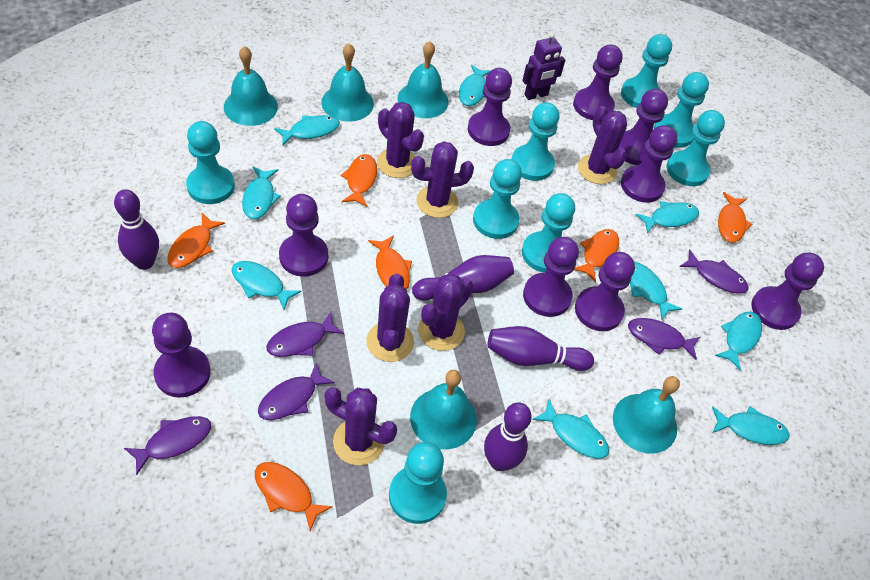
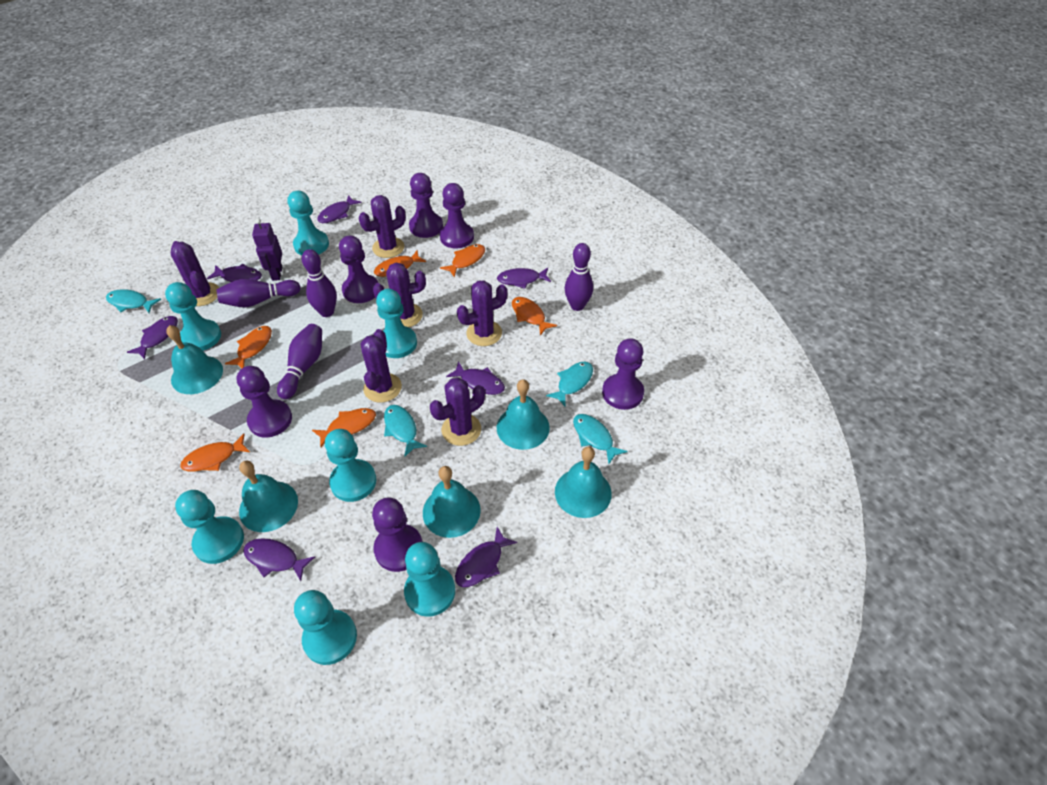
purple fish: [124,416,211,475] [258,363,335,420] [266,312,344,357] [628,318,700,360] [679,249,749,294] = 5 -> [127,316,178,359] [207,264,262,282] [243,538,315,581] [318,195,362,223] [446,361,505,395] [455,527,517,587] [497,268,551,288] = 7
purple pawn: [152,313,211,398] [279,194,328,277] [468,68,512,146] [523,237,579,317] [573,44,622,120] [575,252,635,331] [618,89,668,165] [621,125,677,203] [751,253,824,330] = 9 -> [237,366,292,438] [339,235,378,303] [372,497,423,572] [409,173,443,238] [440,183,474,249] [602,338,644,410] = 6
turquoise fish: [232,261,302,310] [242,167,281,219] [274,115,340,145] [459,65,491,106] [533,399,609,459] [630,262,682,320] [636,201,699,234] [712,406,790,445] [715,312,762,370] = 9 -> [106,289,162,313] [384,405,427,457] [546,362,593,406] [573,414,628,464] = 4
turquoise pawn: [186,121,235,204] [389,442,447,524] [473,159,522,239] [512,102,560,181] [522,193,575,273] [621,34,672,108] [654,72,709,148] [667,110,725,186] = 8 -> [165,282,221,351] [175,490,244,564] [287,191,329,255] [294,590,357,665] [325,429,376,502] [376,289,417,358] [404,542,455,617] = 7

